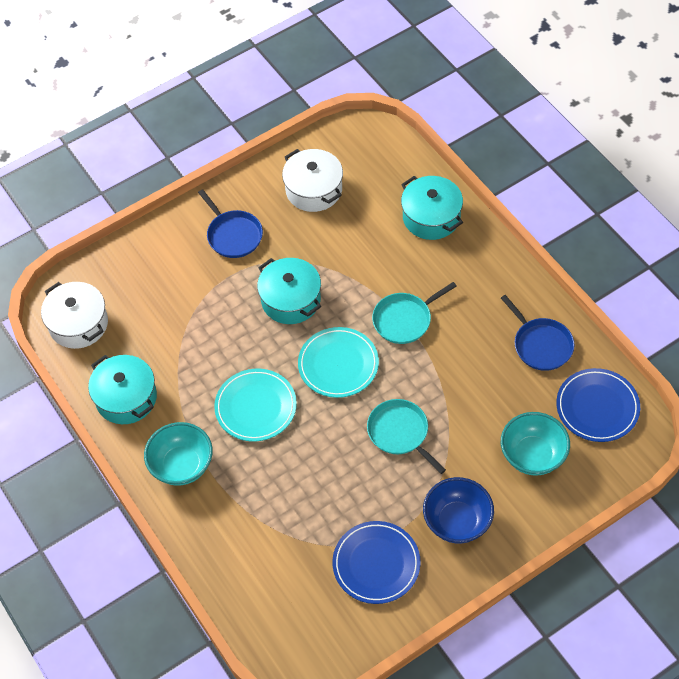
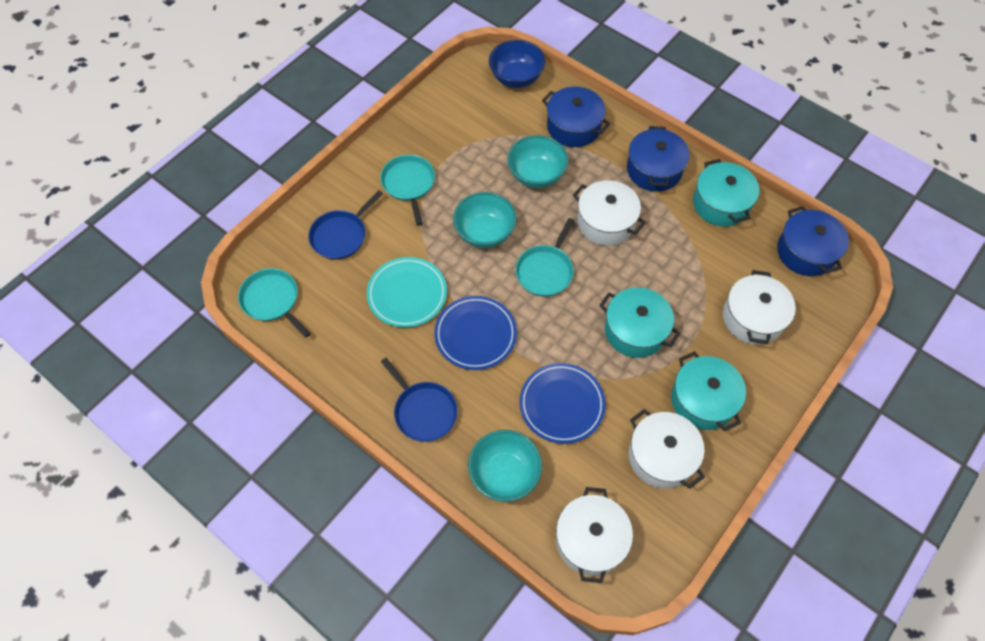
blue pot: none = 0 -> [542,87,610,147] [627,126,690,192] [777,206,849,276] = 3
turquoise bowl: [144,422,213,486] [501,412,570,476] = 2 -> [453,192,517,248] [468,430,542,502] [507,135,568,188] = 3
turquoise pan: [367,399,446,474] [372,282,457,344] = 2 -> [238,268,311,338] [380,155,435,226] [515,218,574,297] = 3
turquoise plate: [214,369,297,441] [298,327,379,398] = 2 -> [367,257,447,327] = 1
white pot: [41,282,108,349] [282,149,343,212] = 2 -> [556,487,633,583] [573,180,646,246] [629,409,705,489] [723,270,796,345] = 4

